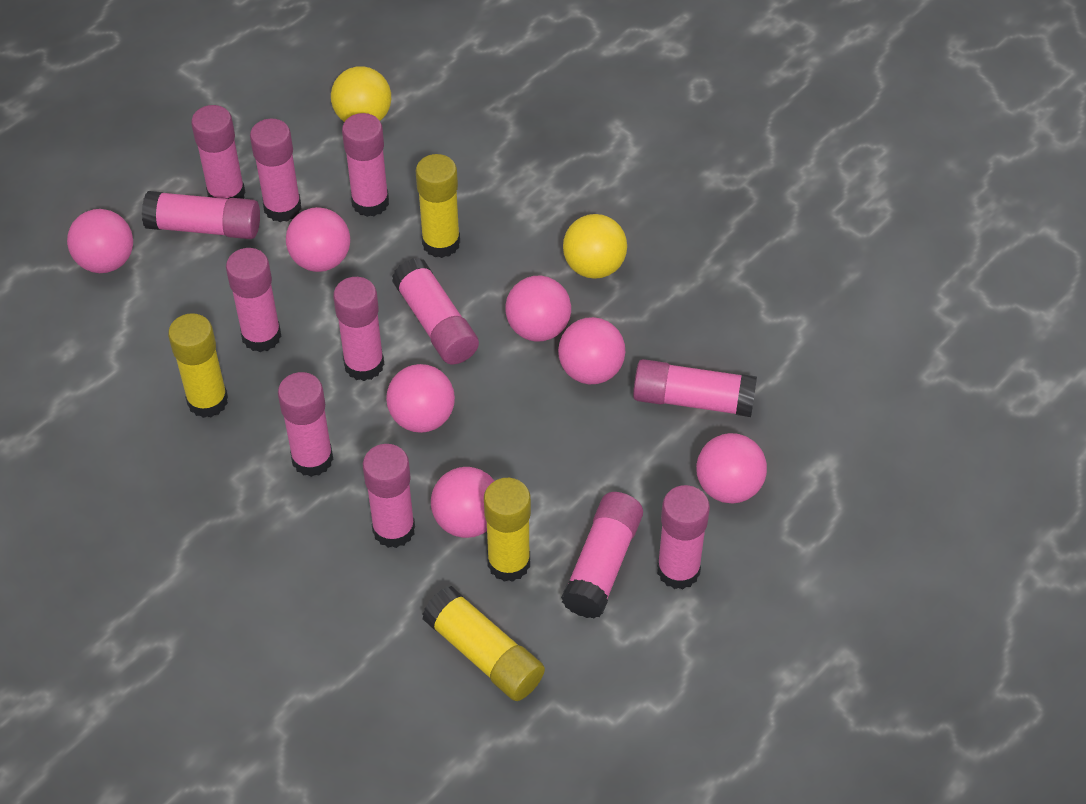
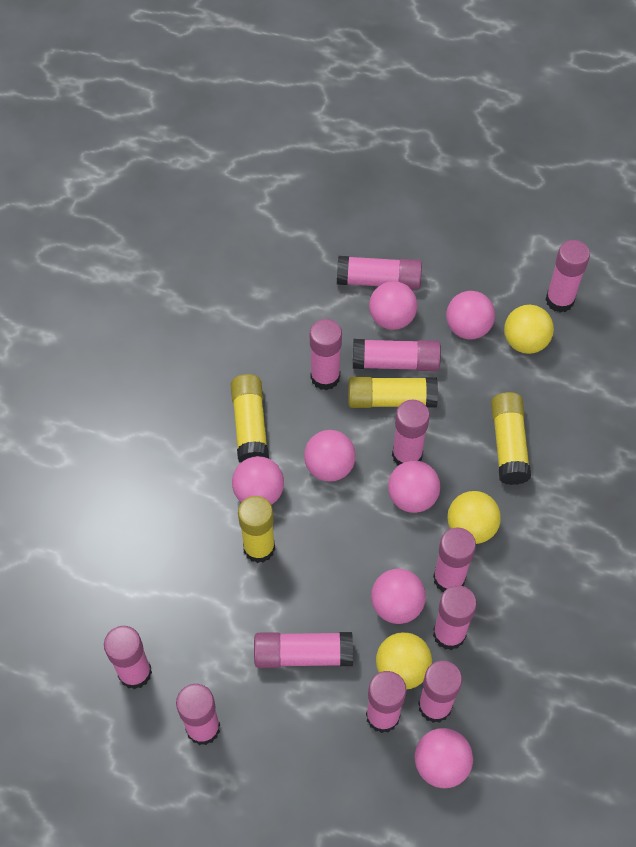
yellow ball: [331,66,391,122] [563,214,627,279] = 2 -> [376,632,432,689] [448,491,501,544] [504,305,554,354] = 3

